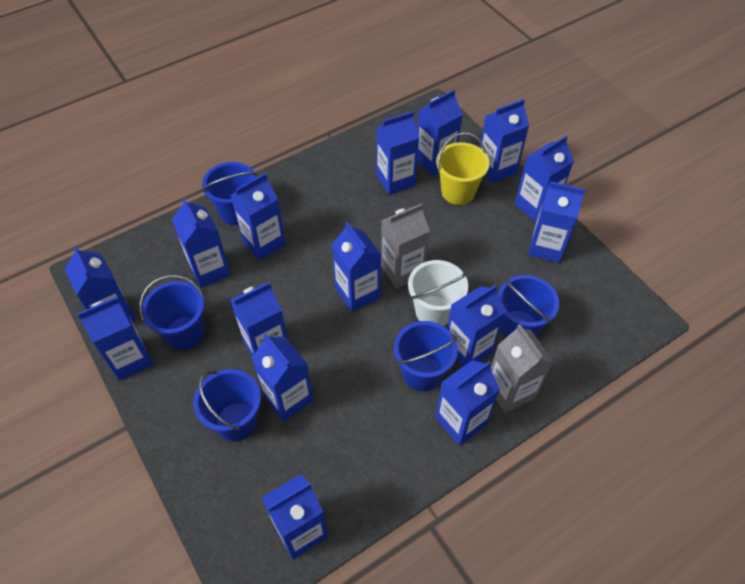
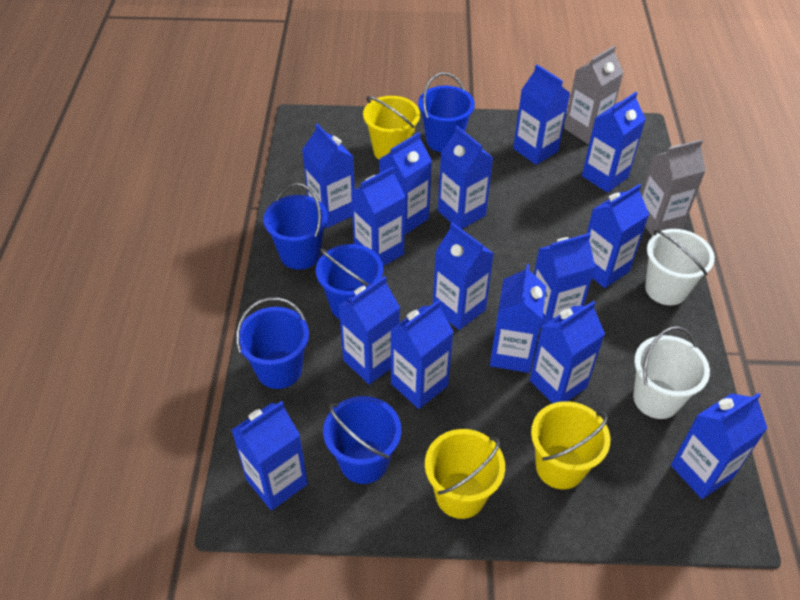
white bucket: [408,260,468,326] = 1 -> [633,326,710,419] [645,229,715,305] = 2
yellow bucket: [436,132,490,205] = 1 -> [363,96,420,160] [425,429,505,519] [531,401,610,489] = 3

